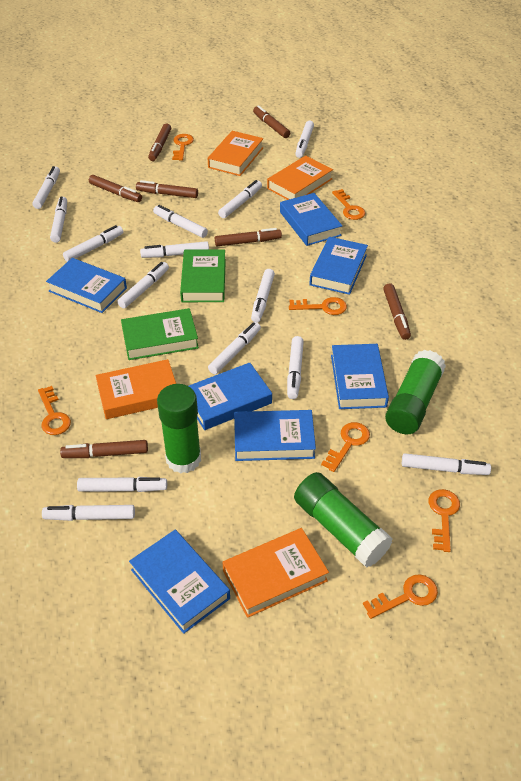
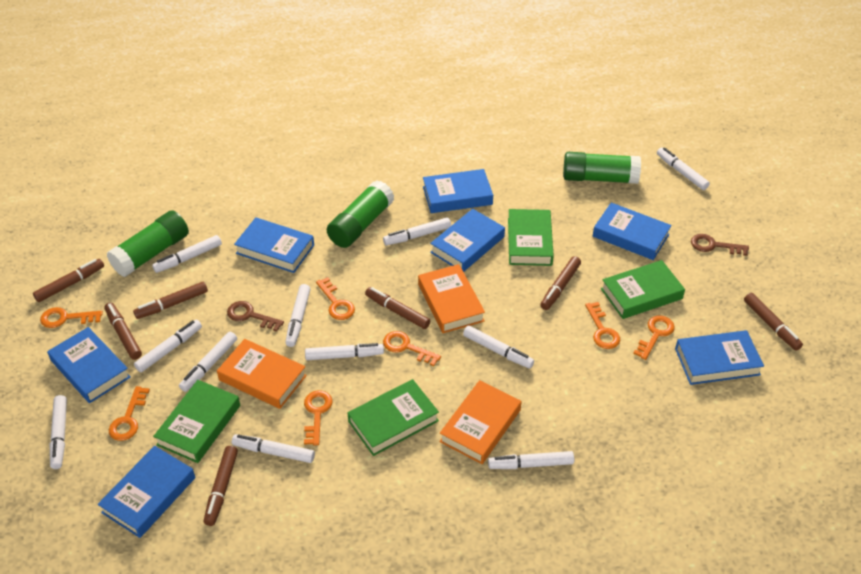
brown key: none = 0 -> [227,301,284,332] [691,234,749,256] = 2
green book: [121,308,199,360] [180,249,226,302] = 2 -> [153,380,240,463] [348,379,439,456] [508,209,554,266] [601,260,685,319] = 4
orange book: [96,359,176,419] [208,131,263,176] [222,528,329,618] [267,156,333,200] = 4 -> [217,339,307,409] [418,264,485,333] [439,380,521,464] = 3
white marker: [32,166,60,209] [42,505,135,521] [50,196,67,243] [63,225,123,262] [77,477,167,492] [117,262,169,309] [140,241,209,258] [153,205,208,238] [208,322,261,374] [218,180,262,218] [251,269,275,322] [287,336,304,399] [295,121,314,158] [402,453,491,475] = 14 -> [50,395,67,469] [134,320,202,372] [152,235,222,273] [179,332,237,392] [232,434,315,463] [285,284,310,347] [305,343,384,360] [383,218,451,245] [463,325,534,369] [488,451,574,469] [657,147,710,190] = 11

